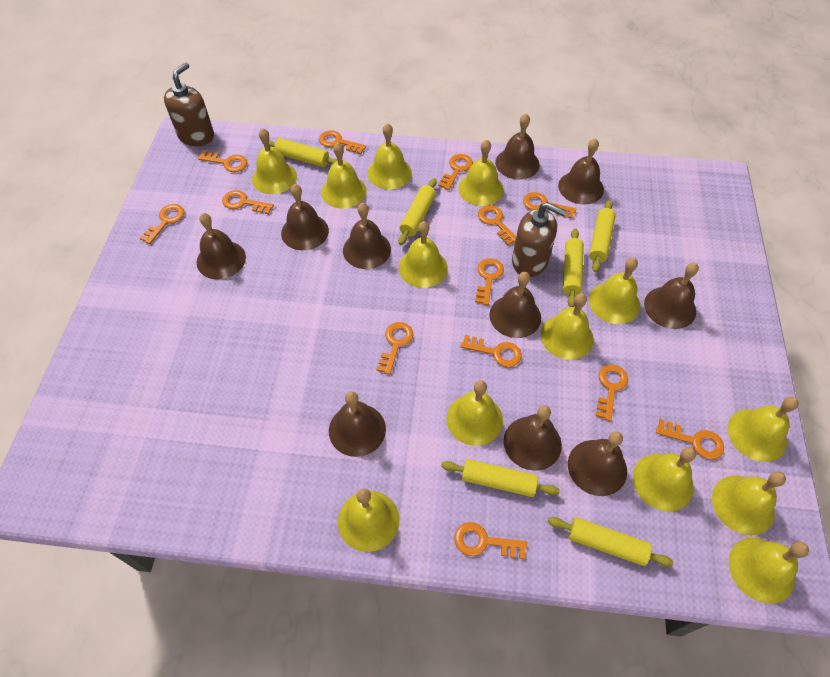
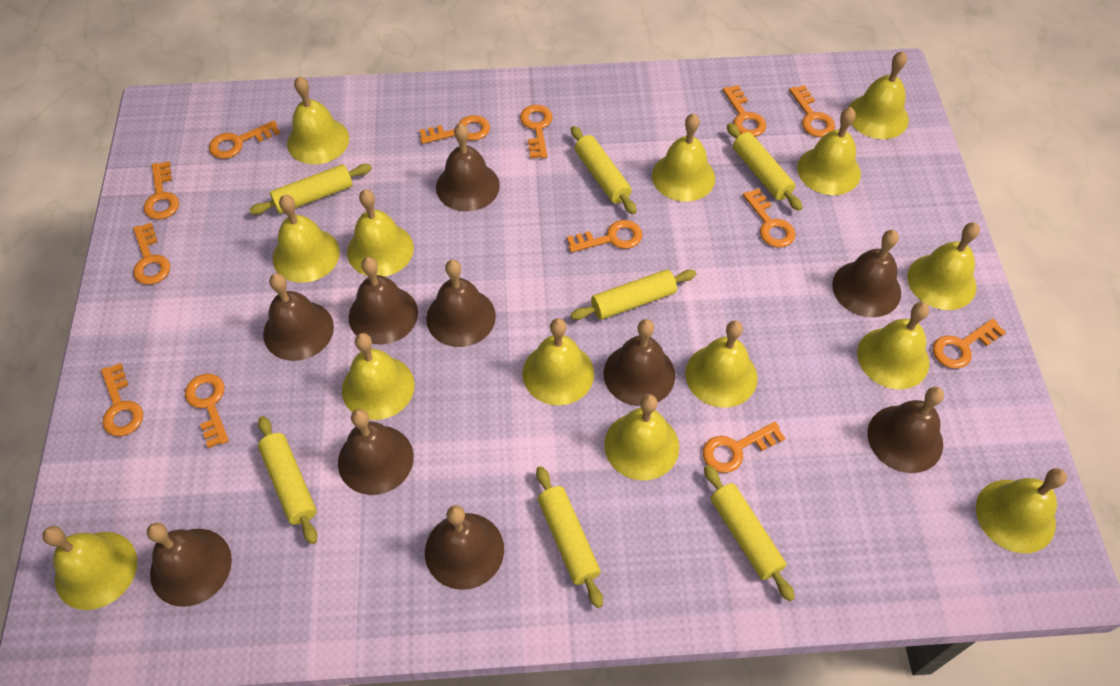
brown soap dispenser: [164,63,214,146] [512,202,566,277] = 2 -> none = 0
yellow bell: [252,128,297,194] [321,142,367,209] [338,488,400,552] [367,123,412,189] [399,221,448,288] [446,380,503,446] [458,140,504,206] [541,293,594,360] [589,258,640,324] [633,447,696,511] [712,471,786,536] [728,397,799,462] [729,538,809,604] = 13 -> [42,526,137,610] [273,195,340,283] [287,76,349,164] [342,333,415,420] [347,189,414,277] [522,318,594,405] [604,394,679,480] [652,113,715,202] [685,321,757,408] [797,107,861,195] [849,51,909,139] [857,302,929,389] [907,222,980,310] [976,468,1067,553] = 14
yellow rolling pin: [262,138,338,167] [398,178,437,245] [441,459,560,497] [548,517,674,567] [563,228,584,307] [589,200,616,272] = 6 -> [249,164,372,215] [258,416,317,544] [536,466,603,608] [570,269,696,320] [571,126,637,214] [704,465,795,601] [727,123,803,211] = 7

